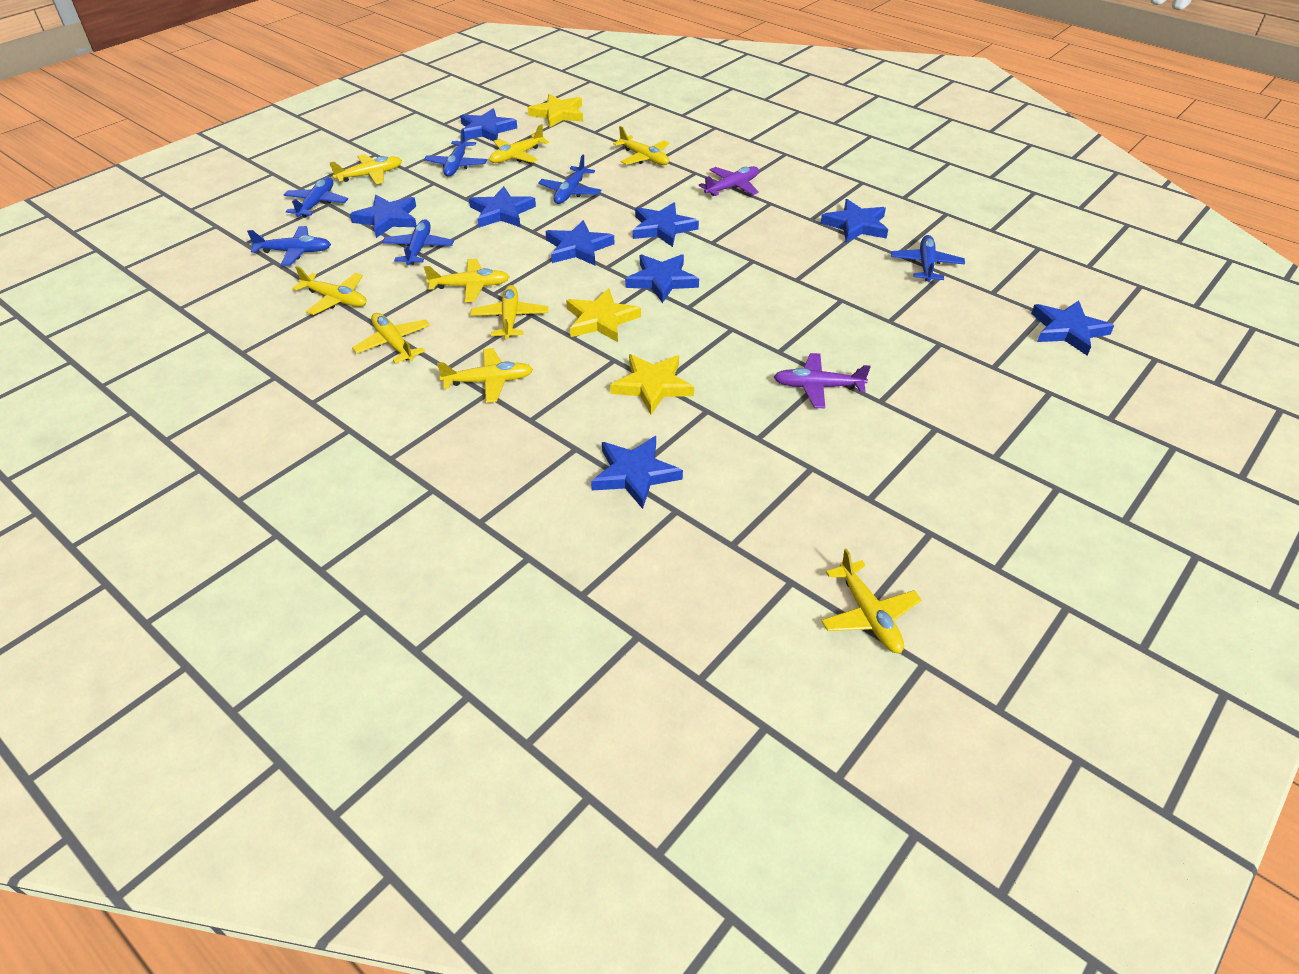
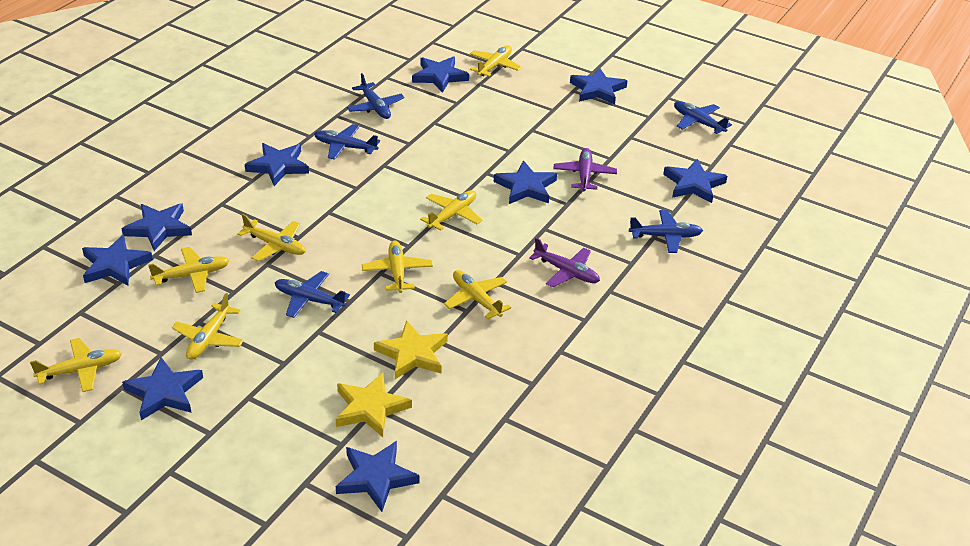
blue plane: [247,226,331,266] [284,177,348,217] [382,219,454,265] [424,128,487,177] [538,155,602,204] [891,235,965,282] = 6 -> [275,271,350,318] [314,124,380,160] [347,73,405,119] [629,210,703,253] [674,101,732,134] = 5
yellow plane: [292,266,366,315] [330,154,402,184] [352,313,430,363] [424,259,510,302] [437,348,533,403] [470,285,548,339] [490,124,549,163] [613,126,669,165] [821,549,921,653] = 9 -> [30,338,122,392] [148,247,230,293] [172,293,244,360] [237,214,306,261] [362,241,433,293] [420,190,483,230] [444,270,511,319] [470,45,522,76] = 8
yellow star: [528,94,583,128] [566,288,641,342] [610,354,694,414] = 3 -> [336,373,412,437] [374,320,448,379] = 2

